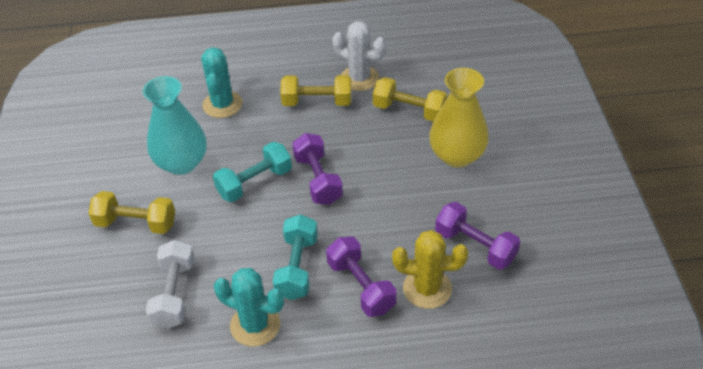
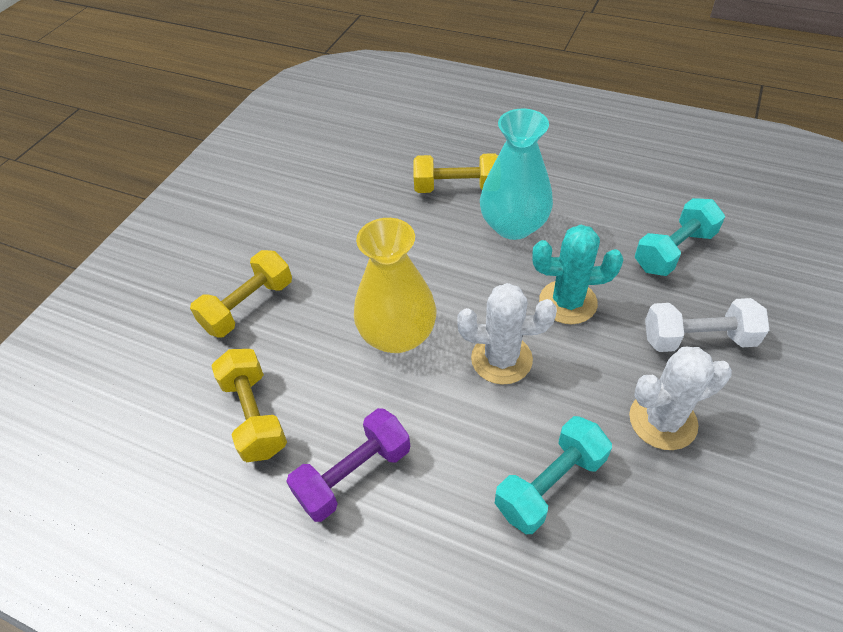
purple dumbbell: [292,133,343,205] [326,236,396,317] [435,202,520,270] = 3 -> [286,408,410,522] = 1
turquoise cactus: [201,47,242,118] [214,268,284,347] = 2 -> [532,225,623,324] = 1
white cactus: [332,21,386,91] = 1 -> [457,283,557,385] [629,347,732,450] = 2
yellow cactus: [392,230,468,309] = 1 -> none = 0

